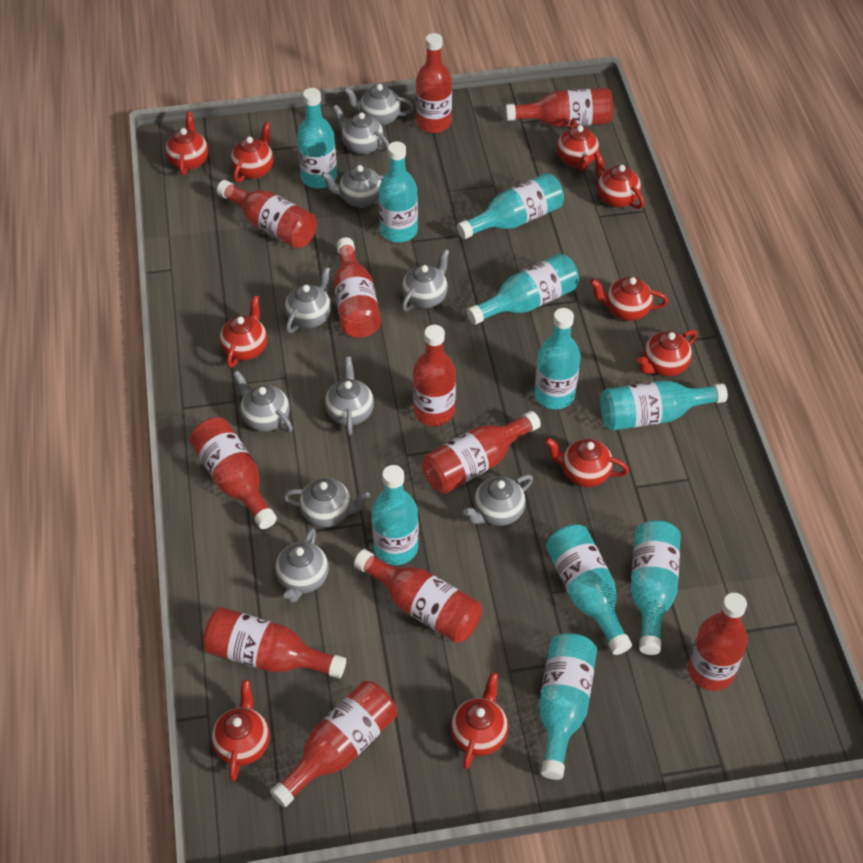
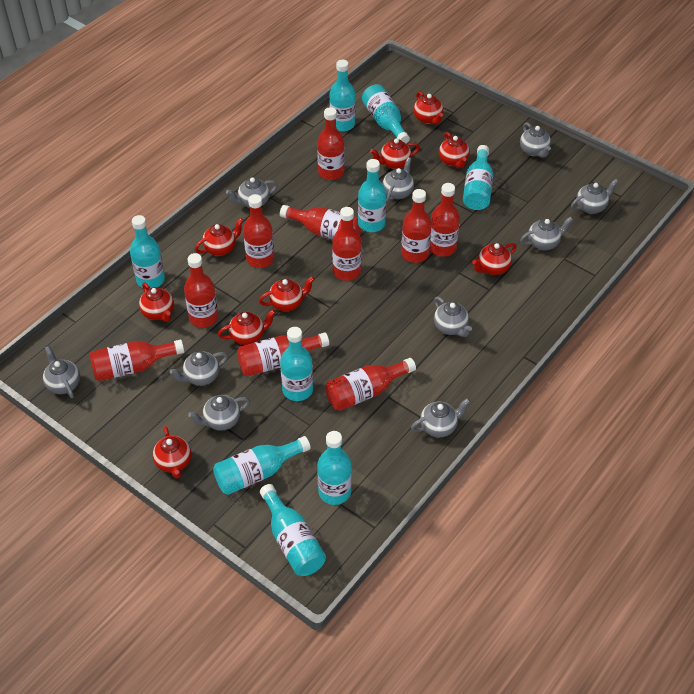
red bottle: [190,418,277,529] [203,607,346,679] [217,180,317,248] [270,681,397,808] [333,237,381,338] [354,549,482,643] [413,325,456,426] [416,33,452,133] [422,411,541,494] [505,88,613,127] [688,593,748,691] = 11 -> [89,340,184,381] [184,253,218,327] [237,333,329,376] [243,194,274,268] [280,205,362,240] [317,107,345,180] [325,358,416,411] [332,207,362,281] [401,189,432,263] [430,183,460,257] = 10
red teapot: [165,112,208,176] [211,680,270,781] [220,295,267,368] [231,122,274,182] [451,672,508,769] [545,438,629,487] [557,119,599,171] [590,277,668,321] [594,152,644,209] [637,330,697,376] = 10 -> [139,282,174,322] [153,426,192,478] [195,218,244,256] [218,310,276,345] [259,276,315,311] [370,138,420,169] [414,91,443,125] [439,132,470,168] [472,243,516,275] = 9
turquoise bottle: [297,88,337,188] [372,465,419,565] [379,141,418,242] [457,173,564,239] [467,253,579,325] [534,308,580,409] [539,633,597,780] [546,524,632,655] [600,380,728,431] [631,520,681,655] = 10 -> [130,215,165,288] [213,436,311,495] [260,484,326,576] [280,327,313,401] [317,431,352,505] [329,60,356,132] [358,159,387,232] [362,84,410,143] [463,145,493,210] = 9

